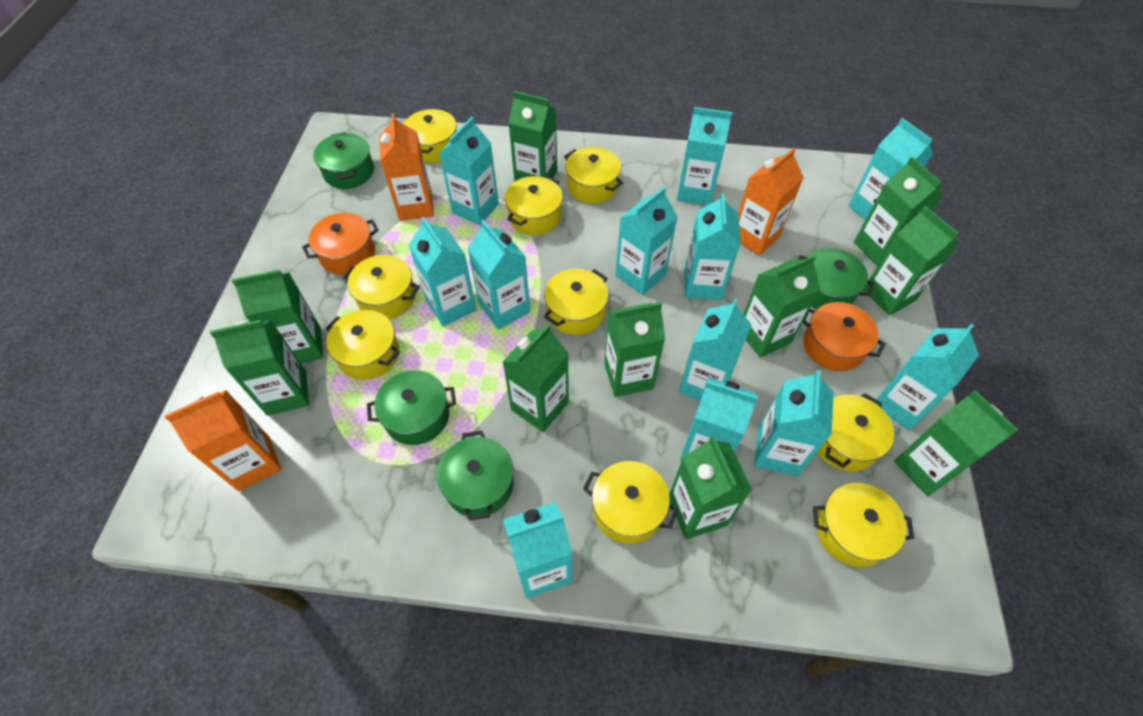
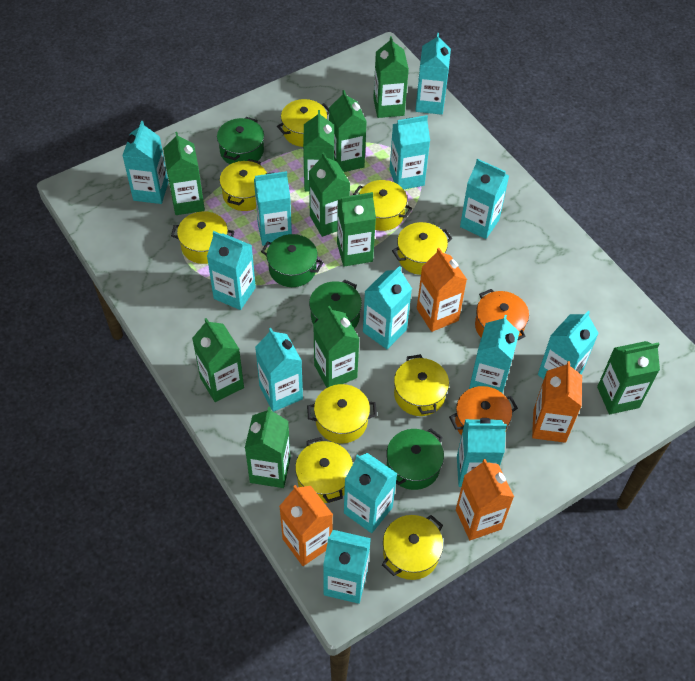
orange carton: [164,390,282,491] [379,113,434,221] [738,148,804,256] = 3 -> [279,485,333,566] [417,248,467,332] [456,459,514,540] [532,361,582,443] = 4
turquoise carton: [409,217,477,327] [439,117,499,225] [467,220,530,329] [503,502,573,598] [615,187,678,295] [677,107,732,205] [679,299,751,401] [680,377,758,461] [684,193,741,300] [754,370,834,476] [849,118,933,220] [876,323,979,430] = 12 -> [122,121,168,204] [207,231,256,310] [254,171,292,246] [255,328,303,412] [323,530,371,604] [344,453,397,533] [363,266,412,349] [389,115,430,189] [415,33,451,115] [457,418,507,487] [460,159,509,239] [469,315,520,393] [538,311,599,379] = 13

